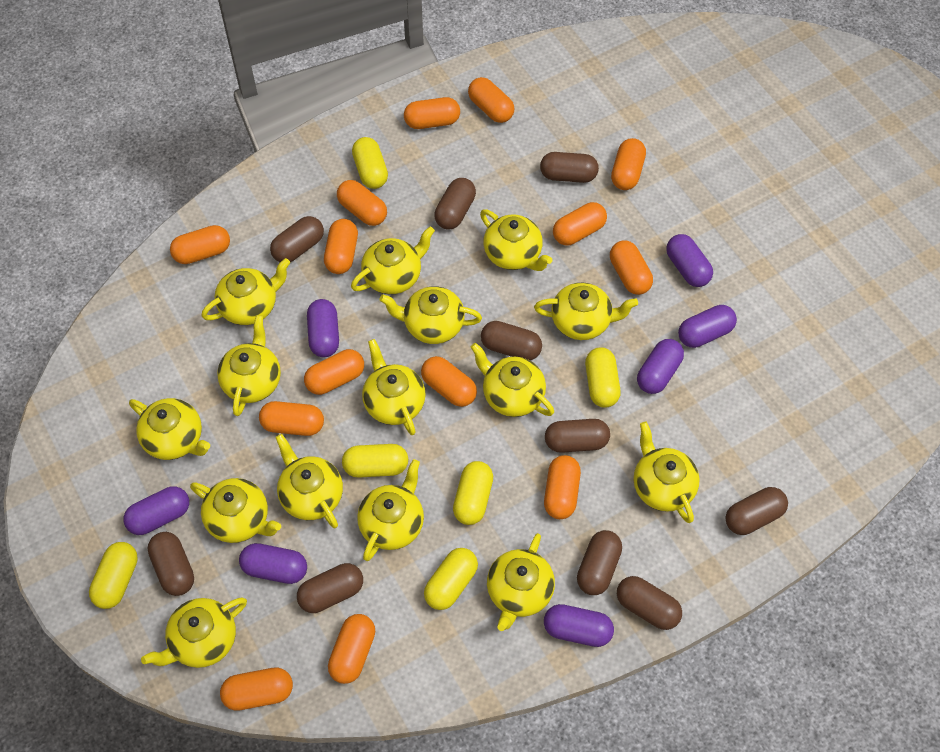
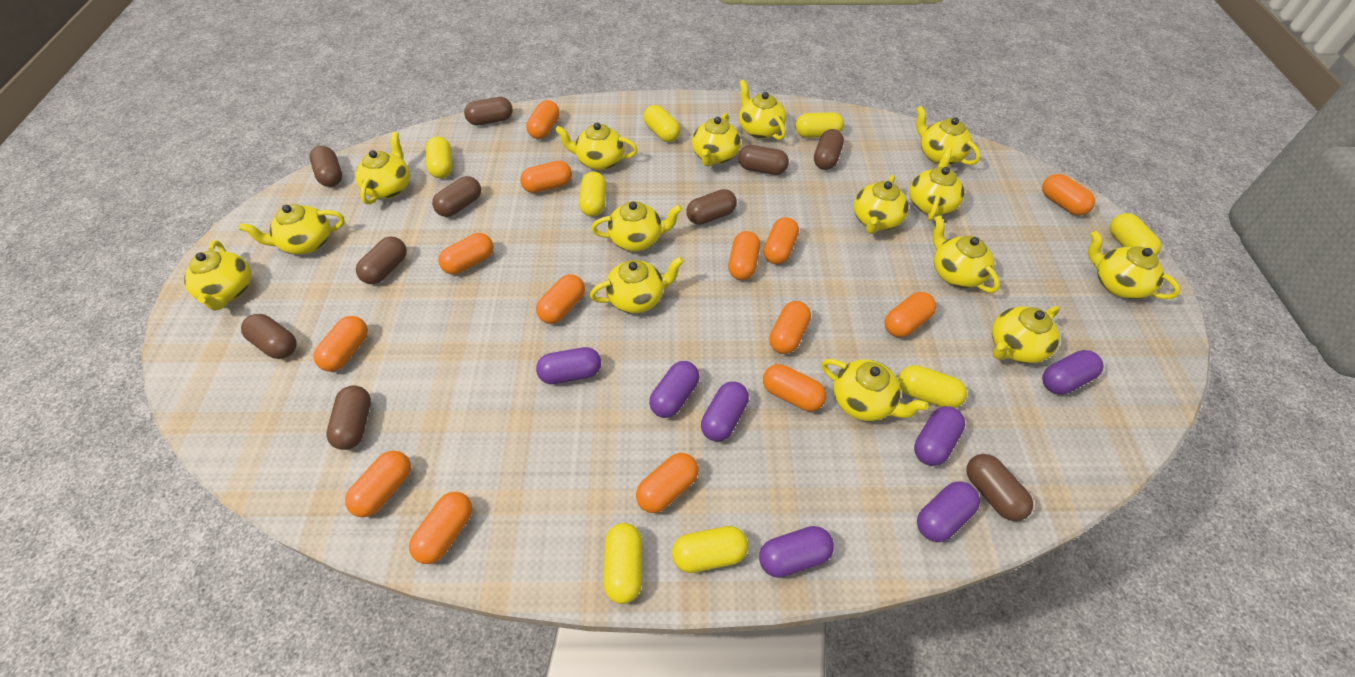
yellow capsule: [89,542,138,609] [342,444,408,478] [352,137,388,189] [424,548,478,610] [453,461,493,525] [585,347,621,407] = 6 -> [426,136,453,178] [579,172,606,217] [604,523,642,604] [643,105,681,142] [672,526,748,573] [795,112,844,138] [898,365,967,408] [1109,213,1162,255] = 8

